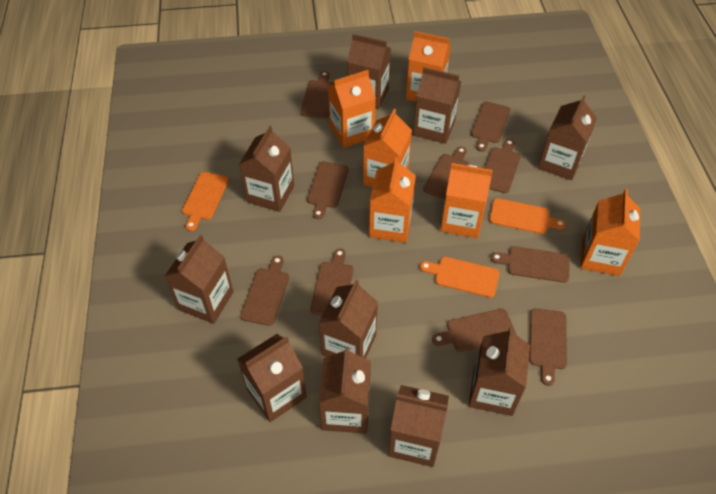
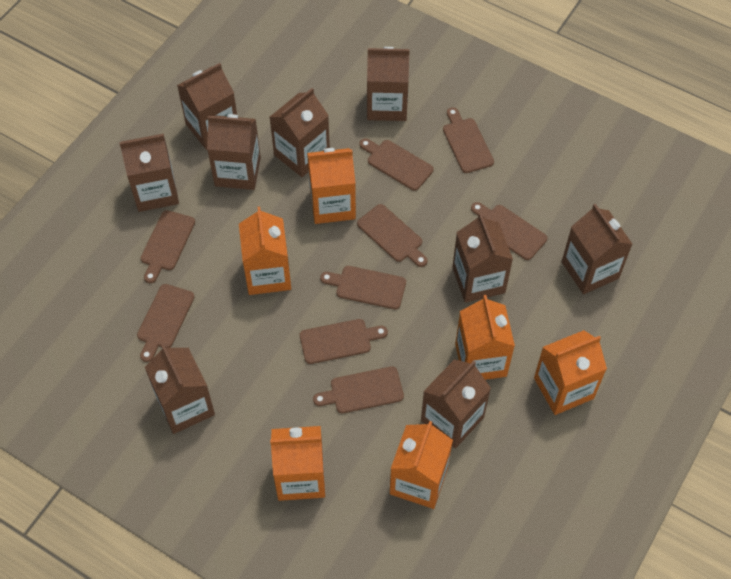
brown carton: [165,235,233,324] [237,334,307,422] [239,126,294,212] [318,347,371,434] [319,280,378,359] [347,34,391,110] [388,385,449,467] [413,67,461,144] [468,327,530,416] [538,95,597,180] = 10 -> [119,134,179,212] [145,344,215,434] [177,63,237,150] [207,114,261,190] [270,88,330,177] [367,47,410,121] [421,359,491,448] [452,213,513,303] [562,204,632,294] = 9
brown cutting board: [240,256,289,326] [301,71,334,118] [307,161,348,219] [310,249,353,315] [423,147,470,200] [432,309,516,352] [471,101,510,152] [484,139,521,193] [491,246,570,283] [529,308,567,386] = 10 -> [137,284,195,362] [141,210,195,283] [300,319,388,364] [313,366,404,413] [320,266,406,309] [357,204,428,267] [360,138,434,191] [443,107,494,173] [471,202,548,260] = 9
orange cutting board: [182,172,229,231] [420,257,500,298] [489,198,566,234] = 3 -> none = 0

